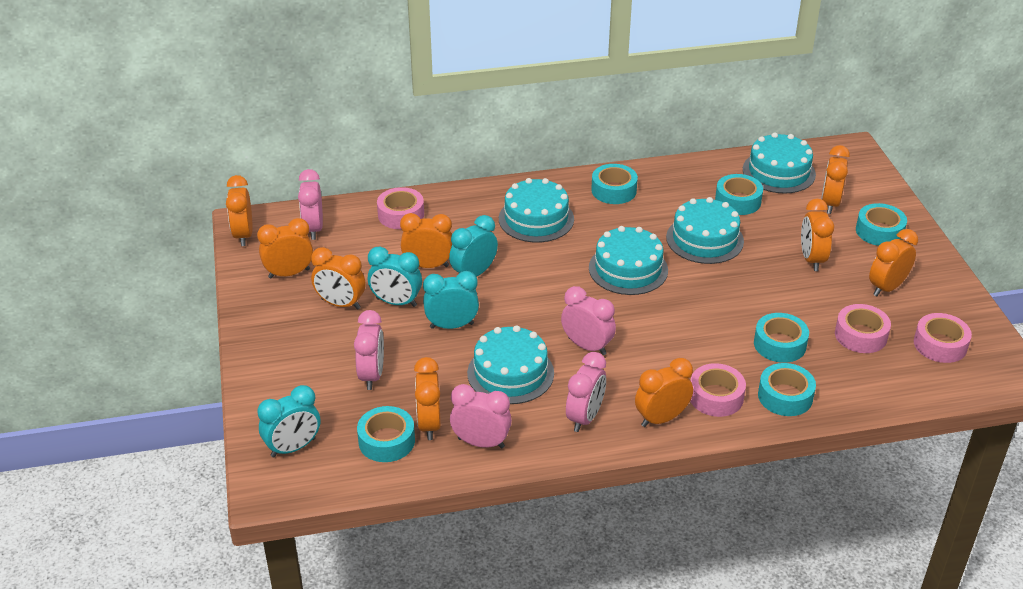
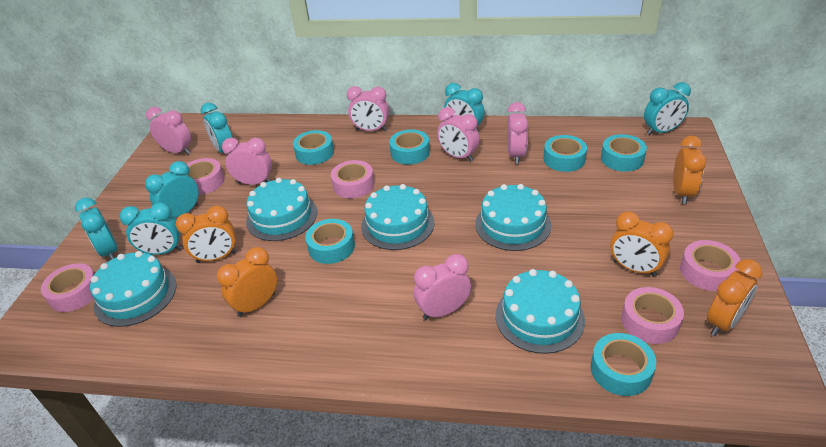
orange clock: [226,175,253,246] [257,218,313,278] [311,247,366,309] [400,213,452,268] [414,357,441,440] [635,358,693,427] [801,199,834,271] [821,145,850,214] [869,229,918,296] = 9 -> [176,206,237,263] [217,247,277,317] [610,212,674,277] [673,136,707,204] [707,259,763,336] = 5
pink clock: [298,169,323,240] [354,310,384,390] [450,384,512,449] [561,286,616,355] [566,352,606,432] = 5 -> [146,107,191,154] [222,138,272,185] [347,86,389,131] [414,254,471,320] [437,107,479,162] [507,102,528,164] = 6
pink tape: [377,187,424,229] [690,363,746,417] [835,304,891,353] [914,313,972,363] = 4 -> [41,263,94,312] [187,158,225,195] [331,160,374,198] [621,287,684,344] [680,240,741,291] = 5
turquoise clock: [258,385,320,458] [368,246,422,307] [423,271,479,329] [449,215,498,277] = 4 -> [75,198,118,260] [120,202,182,255] [145,161,199,217] [201,103,233,155] [444,83,485,133] [644,82,691,135] = 6

